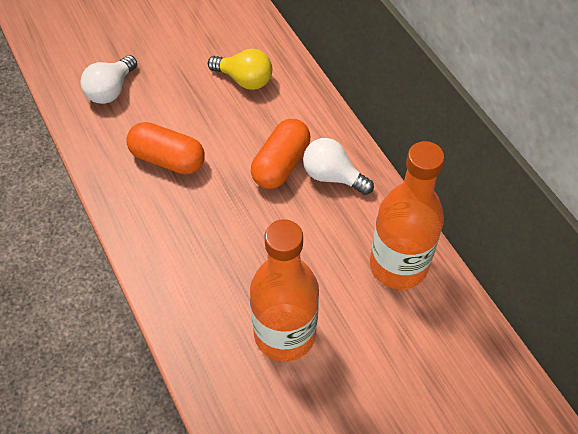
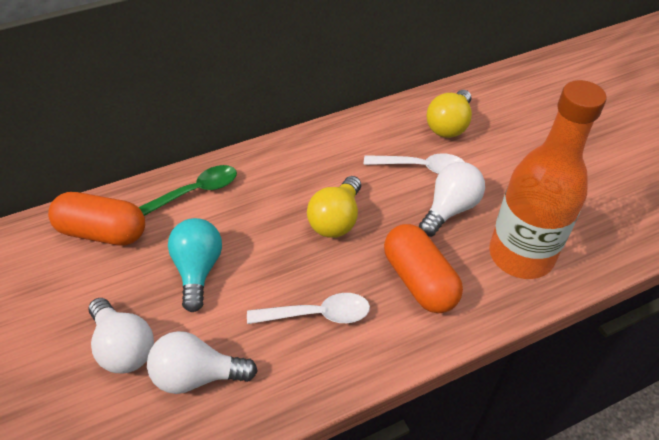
green spoon: none = 0 -> [138,165,237,216] = 1
orange bottle: [250,219,319,362] [370,141,445,289] = 2 -> [489,80,607,279] = 1
turquoise light bulb: none = 0 -> [168,218,222,312] = 1
white light bulb: [80,55,137,104] [303,138,374,195] = 2 -> [88,298,154,373] [147,331,257,394] [419,162,485,237] = 3
white spoon: none = 0 -> [247,293,370,324] [364,153,464,174] = 2
yellow light bulb: [208,49,272,90] = 1 -> [307,176,361,238] [427,90,472,138] = 2

